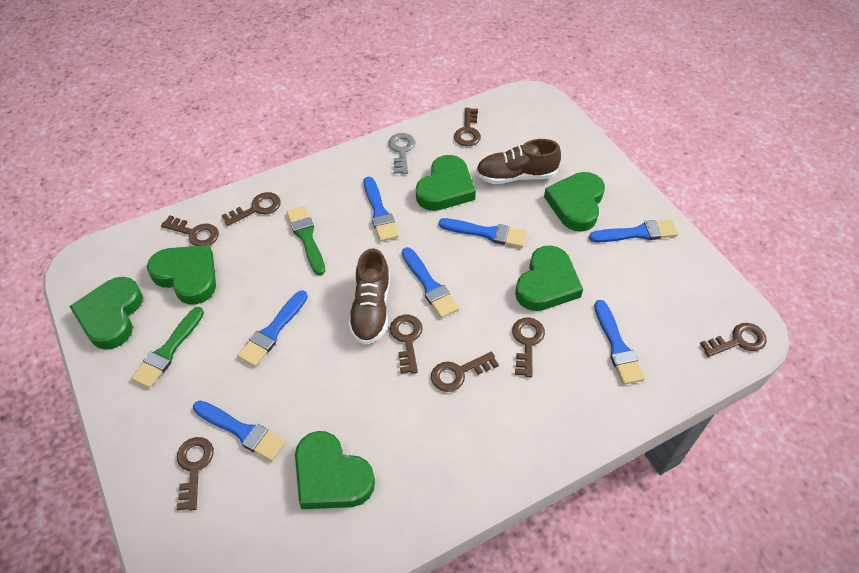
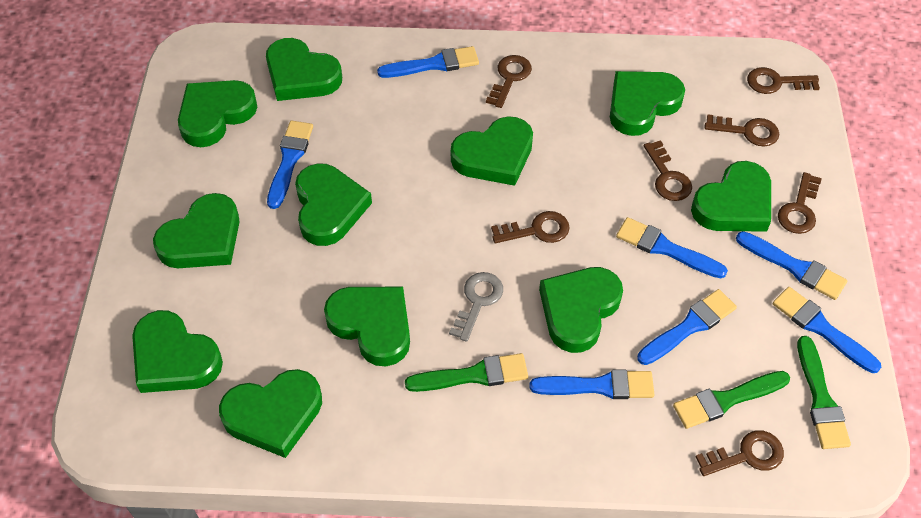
brown key: [161,215,219,246] [177,437,214,511] [222,192,281,226] [390,315,423,374] [431,351,499,392] [454,108,481,147] [512,317,545,377] [700,323,767,357] = 8 -> [486,55,532,108] [491,211,570,243] [644,140,692,201] [695,431,784,476] [705,114,779,146] [747,67,820,94] [778,172,822,234] = 7
brown shoe: [348,248,390,345] [476,139,561,184] = 2 -> none = 0
green brush: [131,307,204,388] [287,206,325,275] = 2 -> [405,353,528,392] [673,371,790,429] [797,336,851,449] = 3
green heart: [69,277,143,350] [147,245,216,304] [295,431,375,509] [416,155,476,211] [515,245,583,311] [544,172,605,232] = 6 -> [132,310,223,393] [153,193,239,268] [178,80,257,147] [219,369,322,458] [266,38,342,101] [295,163,372,246] [324,287,410,366] [451,116,533,186] [539,267,623,353] [610,71,685,136] [691,161,771,232] = 11

